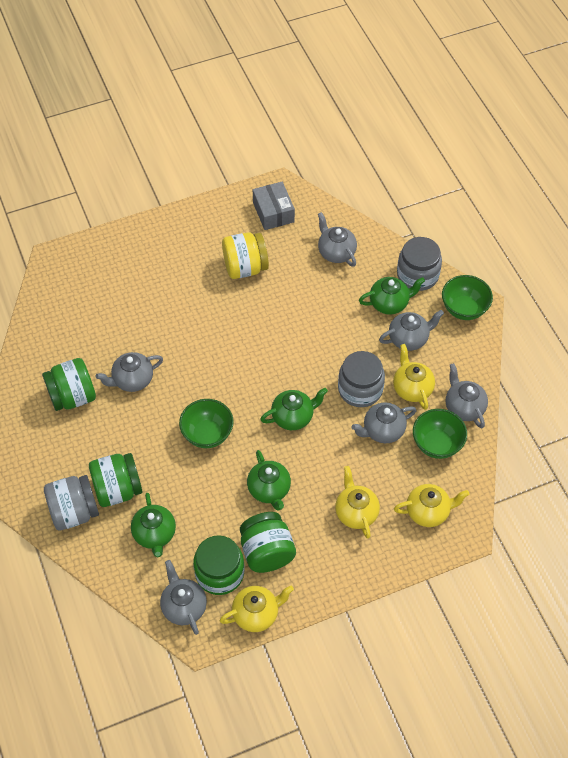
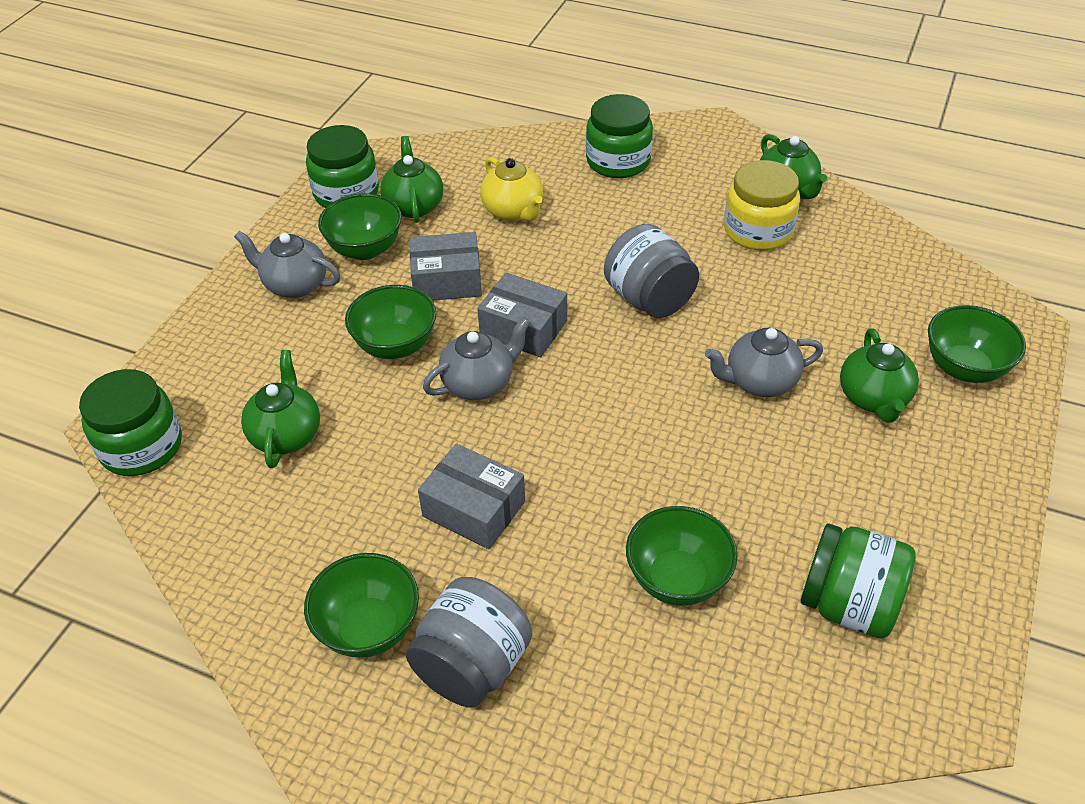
green bowl: [179,399,234,448] [413,409,467,459] [442,275,493,320] = 3 -> [304,553,419,658] [318,193,402,260] [345,285,436,359] [626,506,738,606] [928,305,1026,383] = 5
grey box: [253,182,295,230] = 1 -> [410,232,482,301] [418,444,525,549] [477,272,567,357] = 3
grey jar: [44,475,99,531] [338,351,385,407] [397,237,442,291] = 3 -> [406,577,532,708] [604,224,699,318] = 2
grey teapot: [95,352,163,392] [160,560,207,635] [318,212,357,267] [352,402,417,443] [379,310,444,351] [446,363,488,428] = 6 -> [234,231,340,298] [423,317,531,400] [705,328,823,397] = 3
yellow teapot: [220,586,294,632] [335,466,380,539] [393,344,435,410] [394,484,469,527] = 4 -> [480,157,543,221] = 1

